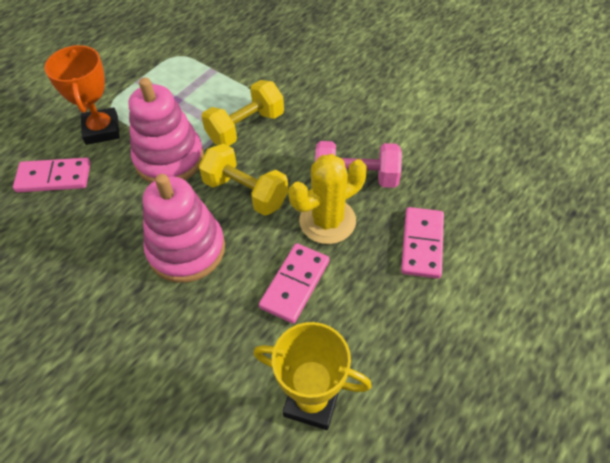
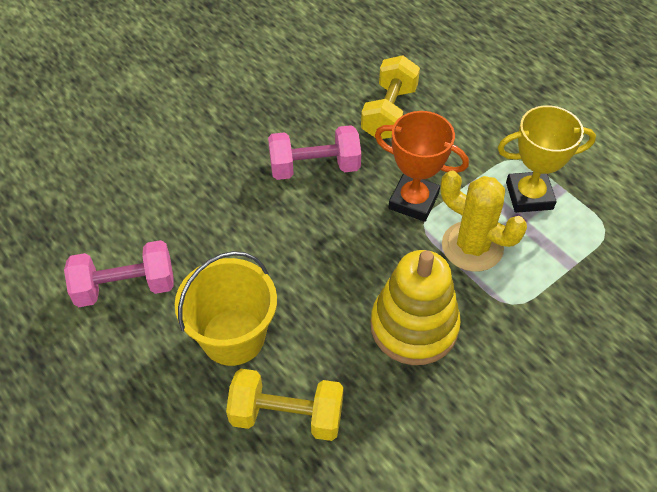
pink domino: [13,158,91,193] [259,243,329,324] [401,207,444,279] = 3 -> none = 0
pink dumbbell: [315,141,402,188] = 1 -> [64,240,174,307] [268,125,361,180] = 2
pink stacking toy: [129,78,204,183] [143,174,225,283] = 2 -> none = 0
yellow bucket: none = 0 -> [175,251,277,366] = 1
yellow stacking toy: none = 0 -> [370,250,461,365] = 1

